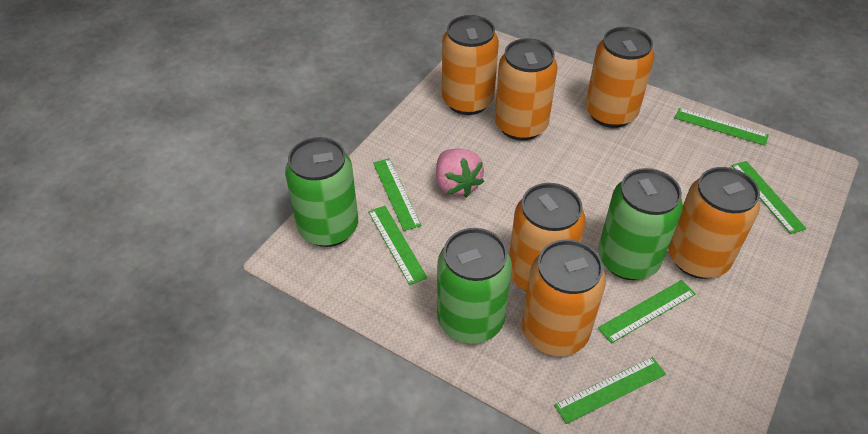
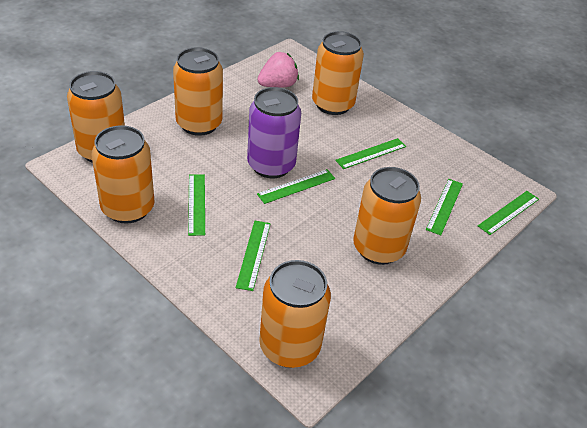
green can: [285,137,358,247] [437,228,512,343] [598,168,683,280] = 3 -> none = 0
purple can: none = 0 -> [247,87,301,178] = 1

